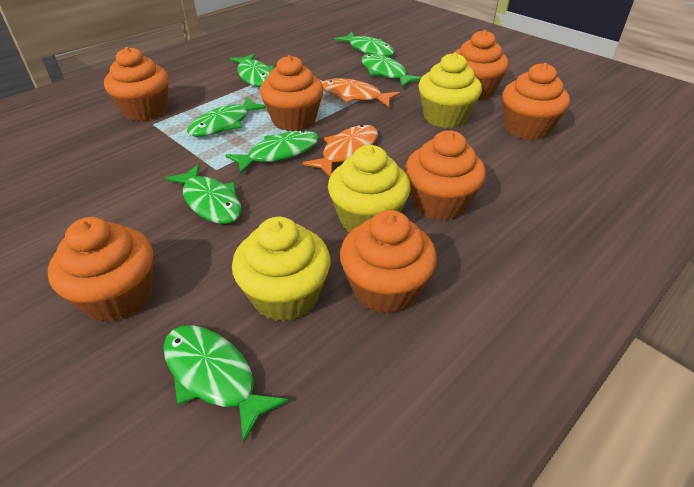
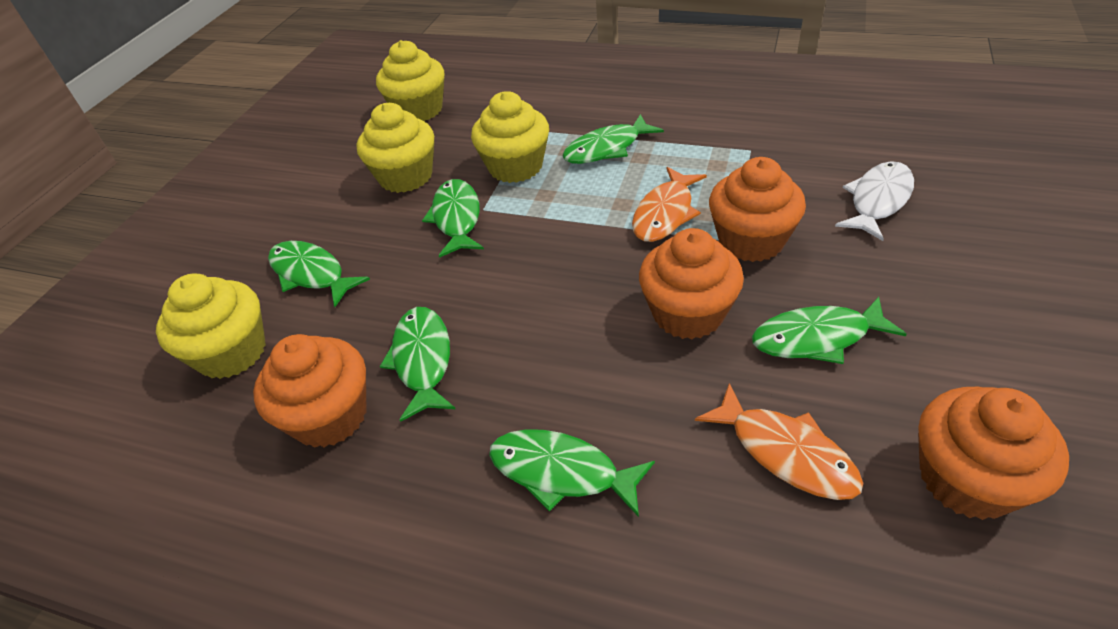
green fish: [163,325,289,443] [165,164,241,224] [187,97,266,137] [226,130,319,174] [230,53,275,87] [334,32,394,57] [361,54,422,88] = 7 -> [268,241,370,307] [380,307,455,422] [422,179,484,258] [489,429,655,517] [562,114,664,164] [752,297,907,364] = 6
orange cupcake: [48,217,153,322] [104,47,169,121] [260,55,323,131] [340,210,437,314] [405,130,486,220] [454,30,509,101] [502,63,570,140] = 7 -> [253,334,366,448] [639,228,744,340] [709,157,806,262] [918,387,1069,520] = 4
white fish: none = 0 -> [835,161,914,241] = 1
yellow cupcake: [232,217,330,322] [328,145,411,232] [418,53,482,128] = 3 -> [156,274,266,379] [357,103,434,193] [376,40,444,121] [471,91,549,183] = 4

